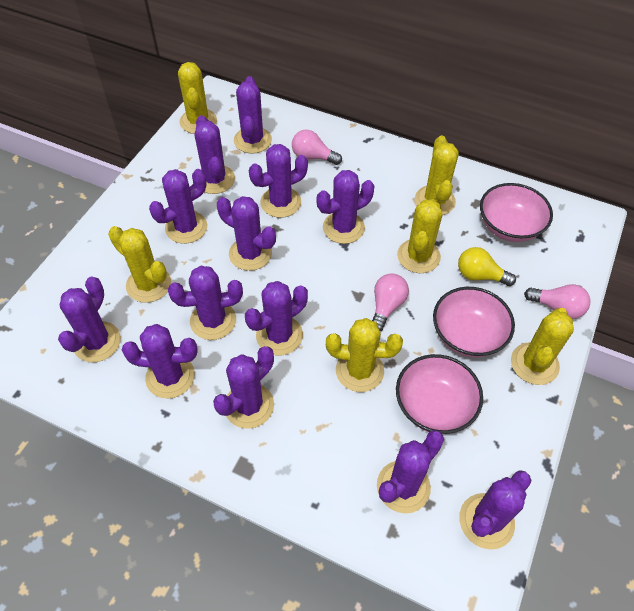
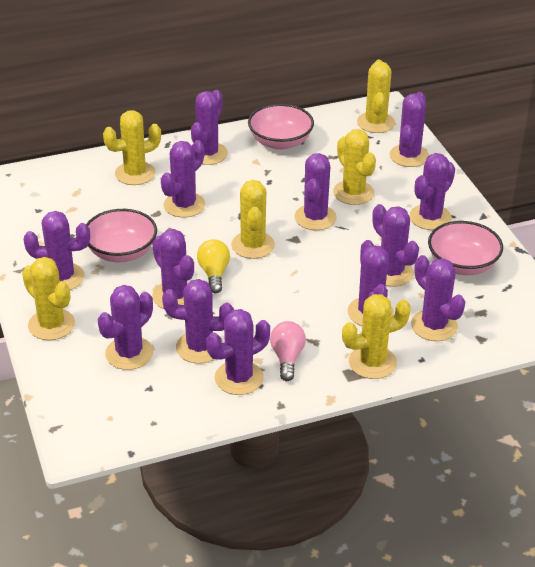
pink light bulb: [292,129,342,165] [372,273,409,331] [524,284,591,319] = 3 -> [270,321,306,381] = 1

